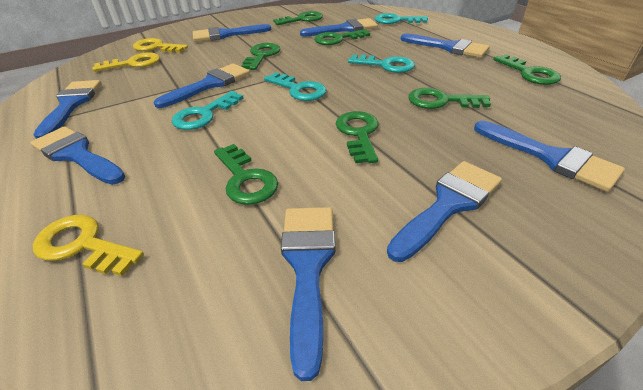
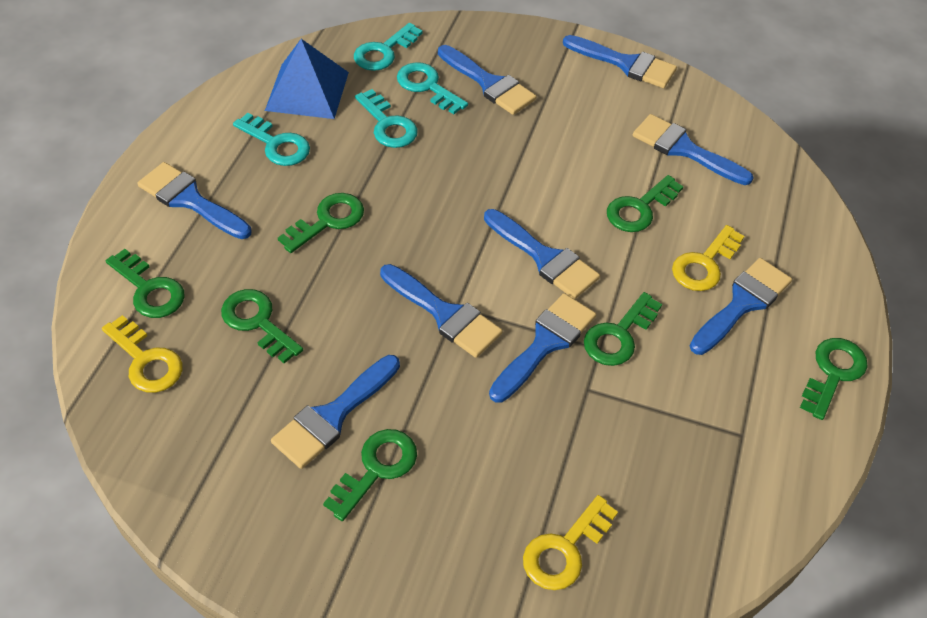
blue pyramid: none = 0 -> [265,39,349,119] = 1

